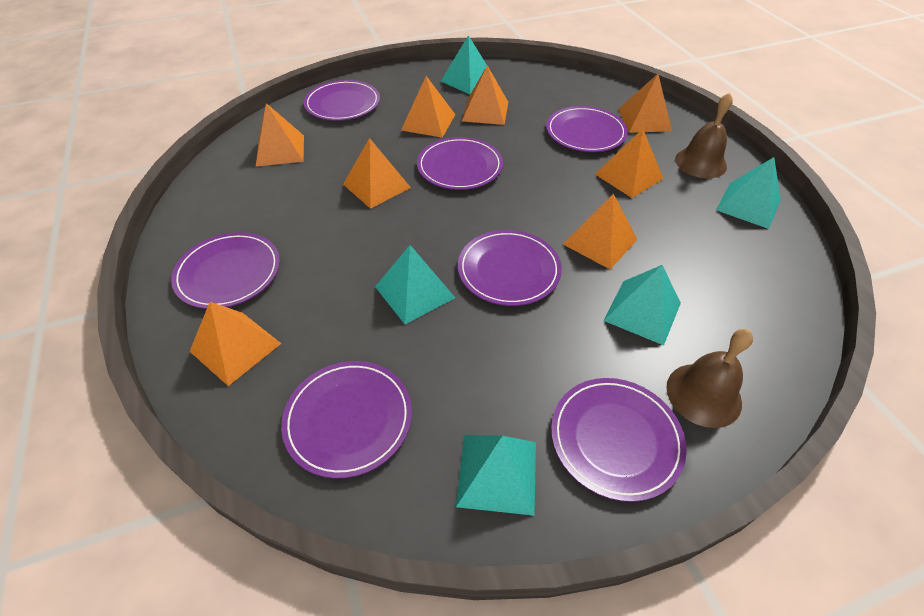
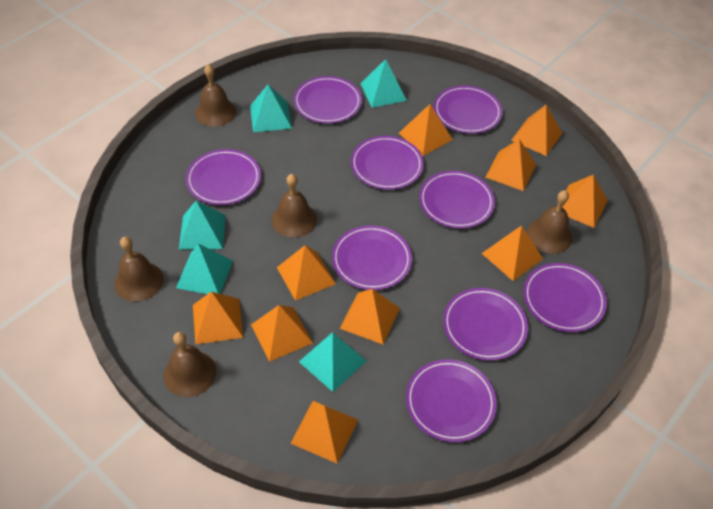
brown bell: [666,329,753,428] [675,93,733,178] = 2 -> [114,237,164,302] [164,332,216,397] [195,64,236,127] [272,174,317,238] [527,190,572,254] = 5
orange pyramid: [189,302,282,386] [256,103,304,166] [343,138,411,209] [401,76,456,138] [462,66,508,125] [563,194,638,269] [595,129,663,198] [618,74,672,133] = 8 -> [193,292,243,344] [251,305,313,362] [277,245,336,301] [291,401,358,464] [340,289,400,344] [399,104,453,156] [482,226,543,281] [486,139,536,191] [511,105,562,156] [562,174,608,228] = 10
purple plate: [171,232,280,309] [281,361,412,478] [304,80,380,121] [417,137,503,190] [458,230,562,306] [546,106,628,152] [551,378,687,502] = 7 -> [186,149,261,205] [293,76,362,124] [332,225,412,290] [351,136,424,190] [406,359,497,442] [419,171,495,229] [434,86,502,134] [443,288,528,361] [523,263,607,332] = 9

